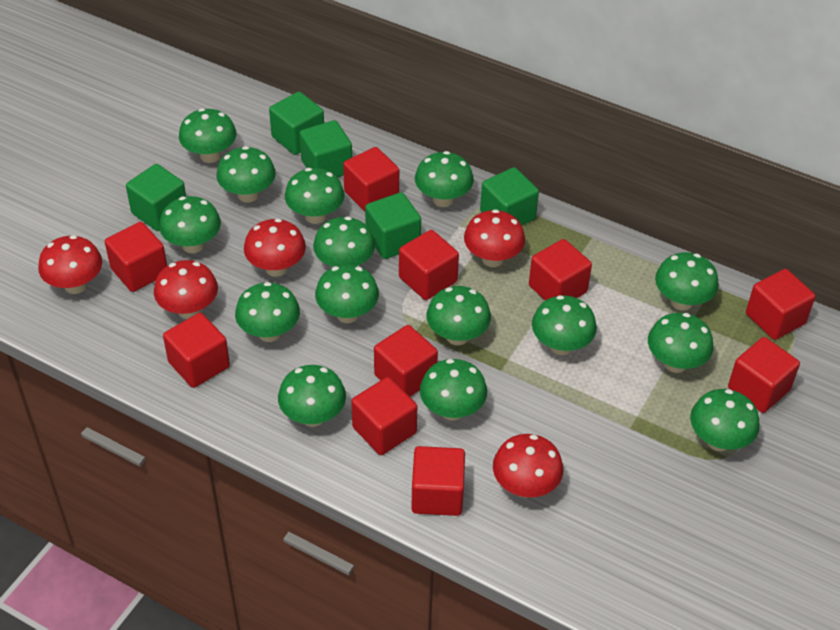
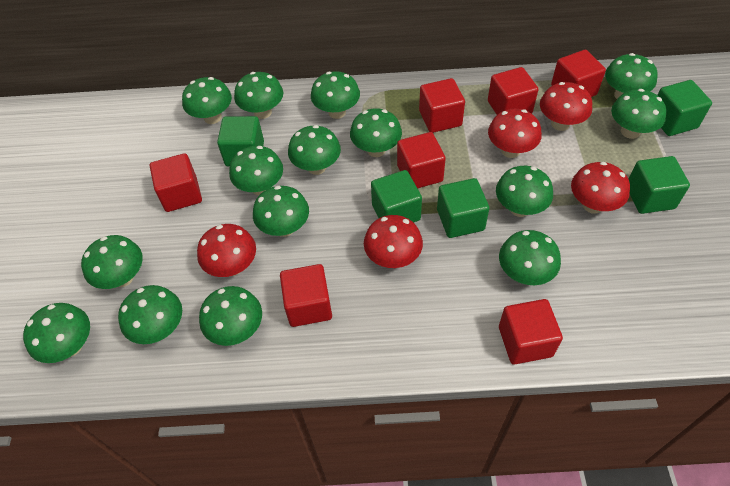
red cube: [105,222,167,292] [163,313,230,388] [343,147,399,212] [351,377,417,455] [374,325,438,397] [399,230,459,300] [411,446,465,516] [529,239,592,301] [728,337,800,413] [746,269,815,340] = 10 -> [150,153,202,212] [280,264,332,327] [397,132,446,188] [419,78,465,133] [488,67,538,114] [499,299,563,365] [551,50,606,97] = 7

